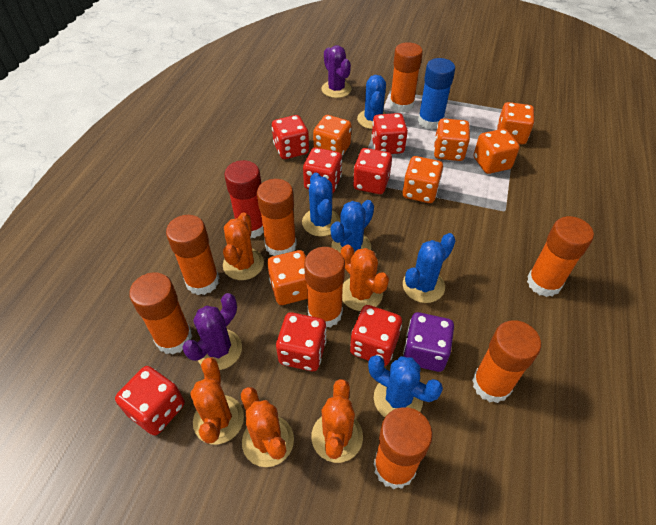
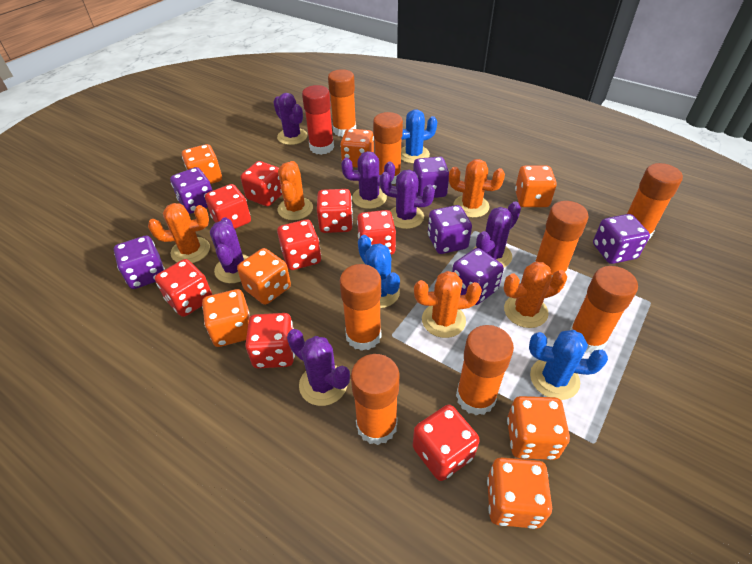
blue cactus: [302,173,340,236] [331,200,374,254] [357,75,386,129] [368,355,443,417] [403,233,456,303] = 5 -> [358,235,400,308] [401,110,437,164] [529,330,608,400] = 3
blue glue stick: [418,58,455,130] = 1 -> none = 0
orange dice: [267,250,308,305] [313,115,352,156] [402,156,443,203] [434,118,470,161] [474,129,520,174] [497,102,534,144] = 6 -> [182,144,222,184] [202,289,250,347] [237,248,291,305] [340,129,374,168] [487,457,552,529] [507,396,570,460] [515,166,557,207] = 7
purple cactus: [182,293,242,370] [321,45,351,98] = 2 -> [210,217,249,283] [273,93,307,145] [287,329,350,406] [341,151,395,209] [380,170,435,229] [474,202,521,267] = 6
purple dice: [403,312,454,372] = 1 -> [114,236,165,289] [170,167,213,214] [413,157,449,198] [428,205,472,254] [452,248,504,305] [593,214,650,264] = 6
red dice: [115,366,185,436] [272,115,309,159] [276,312,327,371] [303,148,342,194] [350,305,402,366] [353,148,392,194] [371,113,408,154] = 7 -> [155,259,212,317] [205,184,251,229] [240,161,282,206] [245,313,294,368] [277,219,321,270] [317,189,353,233] [357,210,396,255] [413,405,480,481] = 8

